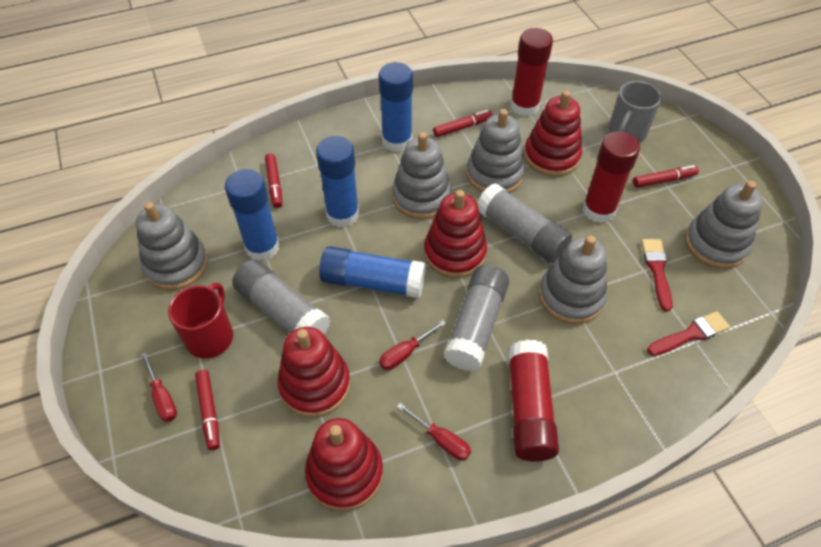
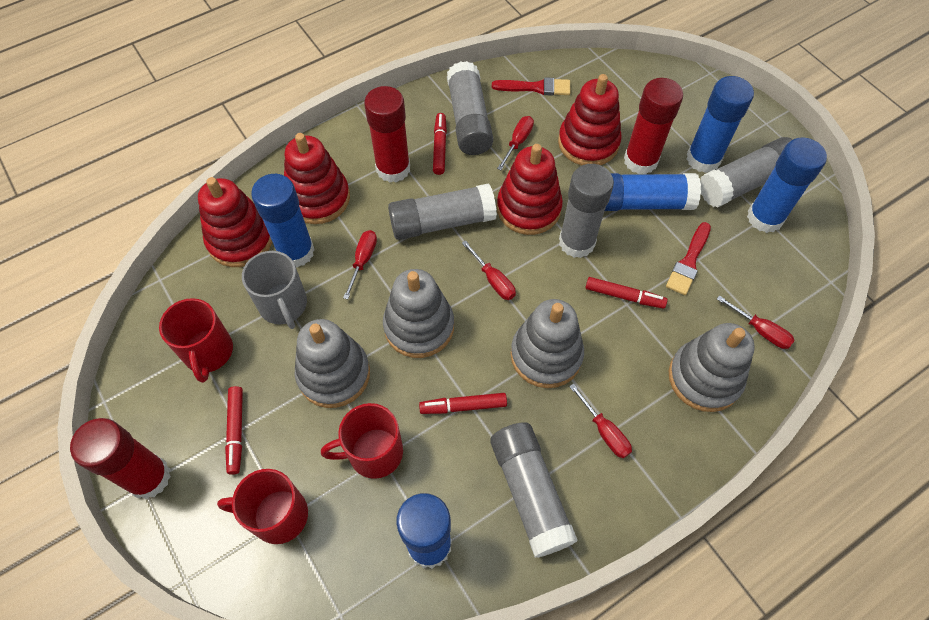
blue glue stick: [225,169,280,261] [316,136,359,227] [319,246,426,298] [379,62,413,152] = 4 -> [251,174,315,268] [396,493,452,569] [605,173,701,211] [687,76,754,173] [747,138,827,233] = 5
grey glue stick: [232,260,330,334] [444,265,509,371] [477,183,572,263] = 3 -> [388,183,497,240] [447,61,493,155] [490,422,577,558] [559,164,614,258] [700,137,793,208] = 5
grey stacking toy: [136,202,208,290] [392,132,451,219] [467,109,525,193] [539,236,607,324] [685,181,763,269] = 5 -> [295,319,370,408] [383,269,454,358] [511,299,584,388] [669,323,755,412] = 4
red mug: [168,283,233,359] = 1 -> [159,298,233,383] [217,469,308,544] [321,403,403,479] = 3
red screwdriver: [141,352,177,422] [379,320,446,370] [397,403,471,461] = 3 -> [343,230,377,299] [462,240,516,300] [497,116,534,170] [569,383,632,458] [717,295,794,349] = 5

